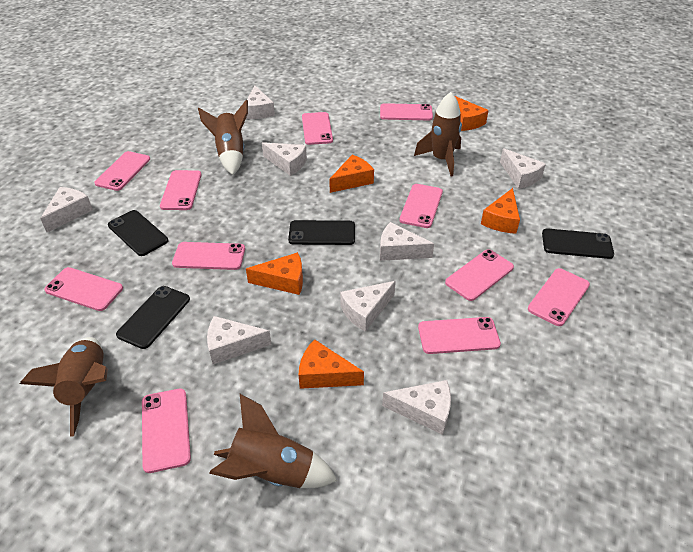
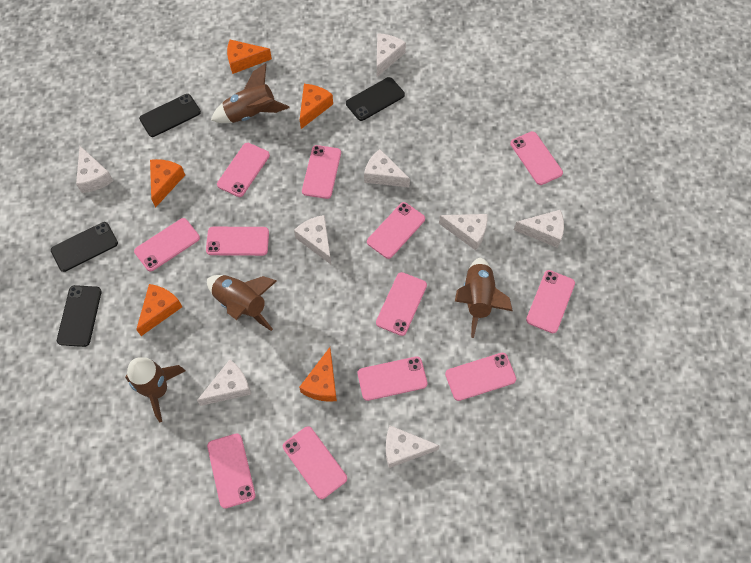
pink phone: [44,267,123,311] [94,151,150,191] [142,389,191,473] [160,170,201,210] [172,242,245,270] [302,112,333,145] [380,103,433,120] [399,184,443,228] [418,317,501,354] [445,249,514,301] [528,268,590,326] = 11 -> [134,218,200,271] [206,227,269,256] [207,433,255,509] [217,143,270,197] [283,426,347,499] [302,145,341,199] [358,356,428,401] [367,202,425,259] [376,272,427,336] [445,353,516,401] [510,131,563,185] [526,270,575,333] = 12

